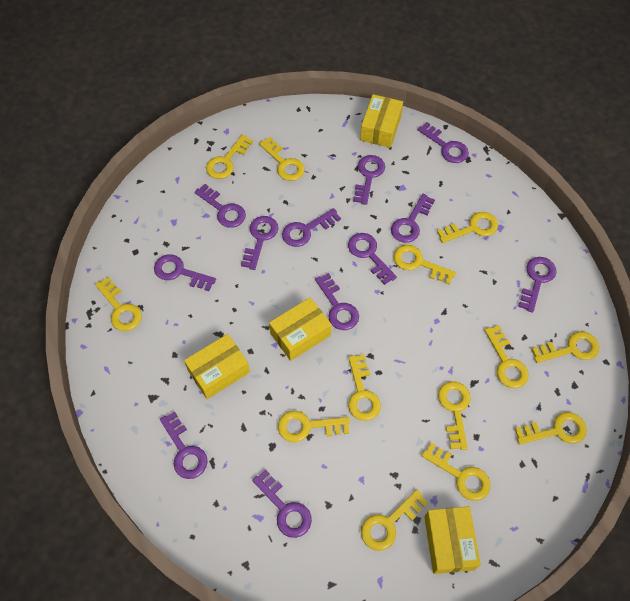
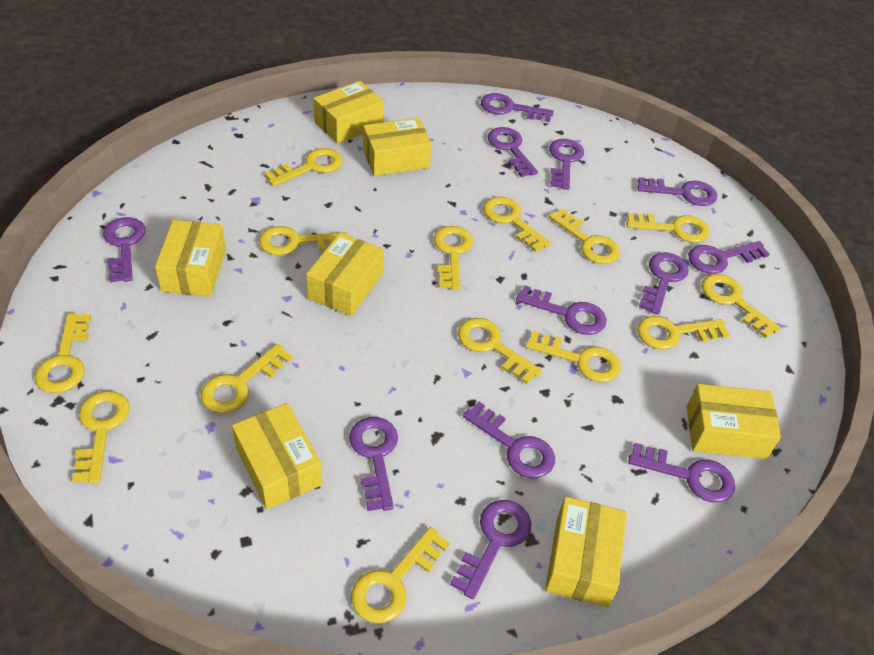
yellow box: [184,334,250,399] [269,297,331,361] [360,94,403,148] [424,506,481,574] = 4 -> [155,220,226,296] [232,403,322,509] [306,233,384,316] [313,81,384,144] [363,118,432,176] [545,497,627,607] [687,384,781,459] = 7
yellow key: [95,277,142,331] [206,135,253,179] [259,137,305,181] [278,411,350,442] [348,355,381,421] [361,490,428,551] [393,245,456,284] [421,443,491,501] [437,212,498,243] [438,381,471,450] [484,325,529,388] [515,412,587,445] [531,331,599,363] = 13 -> [34,313,91,393] [72,391,130,483] [200,344,293,413] [259,226,348,255] [265,148,343,186] [351,527,450,623] [434,226,473,290] [458,318,542,384] [483,196,551,252] [525,330,621,382] [549,208,620,264] [626,213,710,243] [637,316,729,350] [701,274,781,338] = 14

